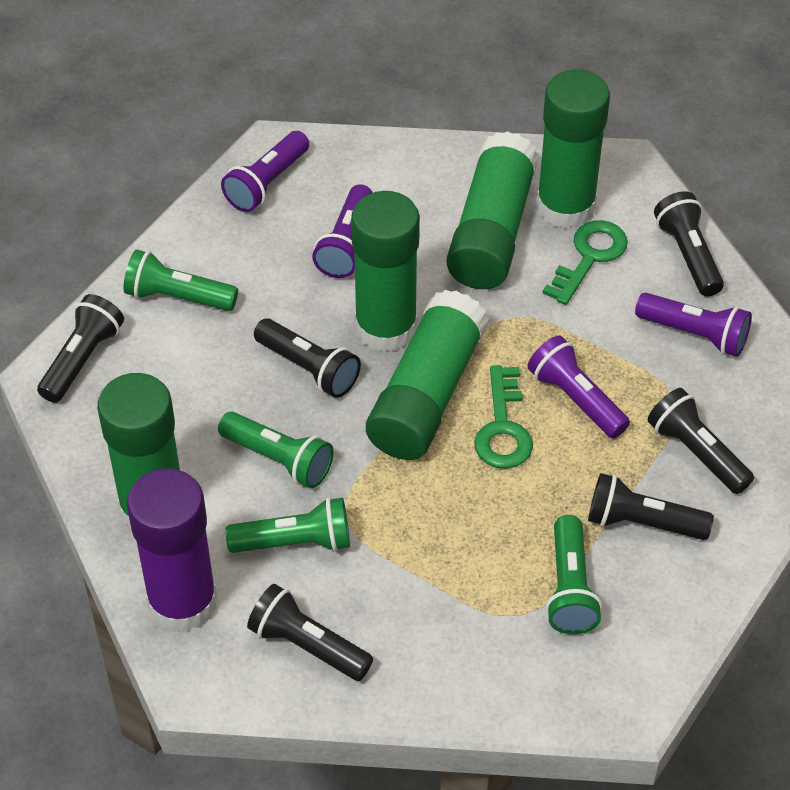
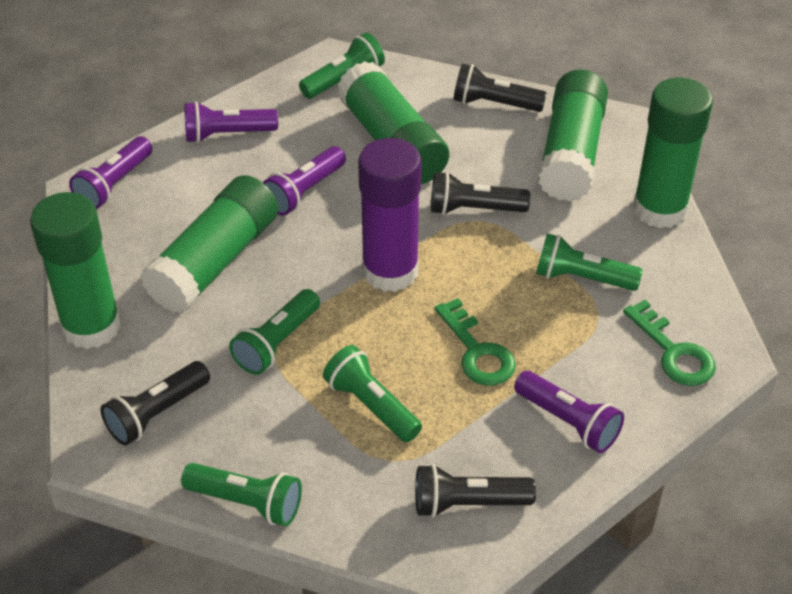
black flashlight: [37,294,124,403] [247,584,373,681] [254,319,361,398] [588,473,714,540] [648,388,754,494] [654,191,724,297] = 6 -> [101,361,210,445] [415,464,536,518] [431,171,530,215] [454,64,547,112] = 4
green flashlight: [123,250,238,311] [218,412,334,488] [225,497,350,553] [546,515,602,634] = 4 -> [181,463,302,526] [229,289,320,375] [299,33,385,99] [323,345,422,442] [536,233,643,291] = 5

